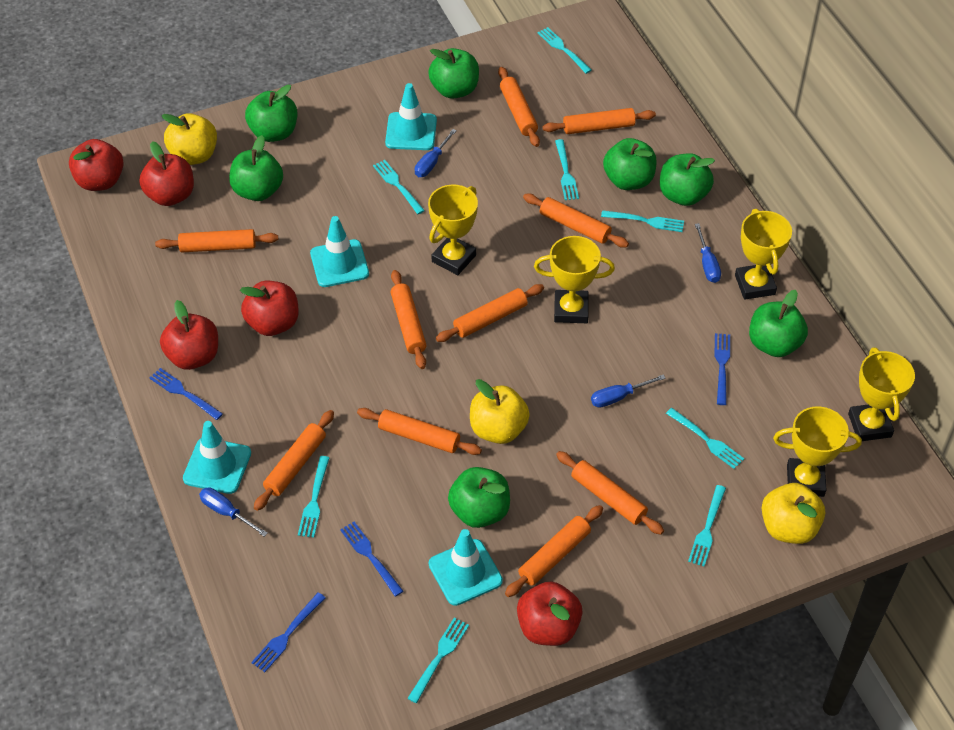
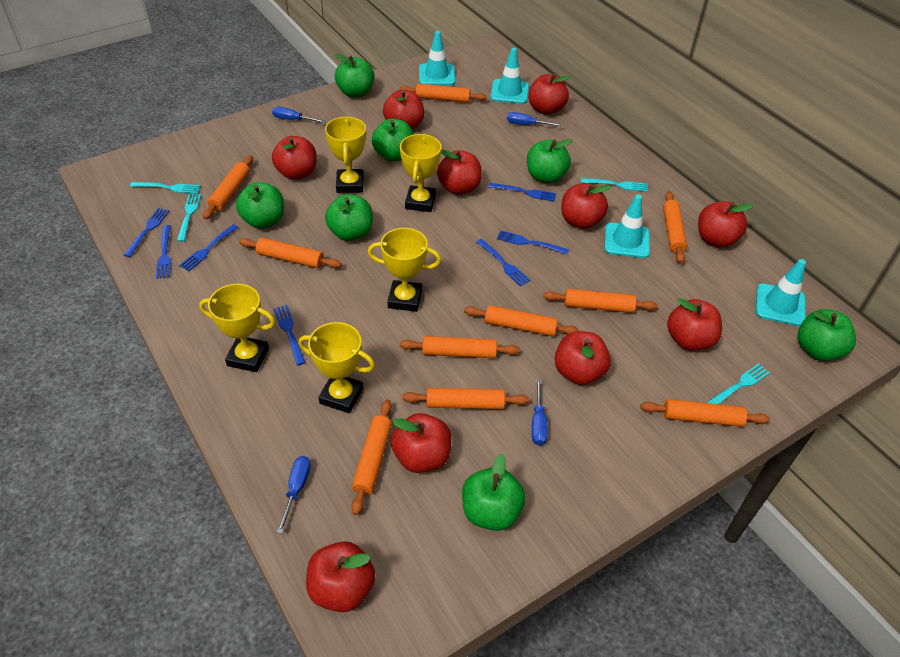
blue fork: [149,368,223,420] [251,592,326,672] [340,522,403,597] [714,333,730,405] = 4 -> [124,208,169,257] [156,225,171,279] [179,224,238,271] [273,305,305,366] [476,239,531,286] [488,183,556,202] [497,230,569,254] = 7
red apple: [69,139,124,191] [139,141,194,206] [160,300,218,370] [240,281,299,336] [517,581,583,646] = 5 -> [272,136,317,180] [306,541,375,612] [383,90,424,129] [391,413,451,473] [437,149,482,195] [528,73,570,115] [554,331,611,385] [561,183,611,229] [667,298,722,351] [698,201,753,248] = 10
turquoise fork: [298,456,330,538] [373,160,425,214] [407,618,469,703] [537,27,592,74] [555,139,579,200] [601,210,684,232] [666,408,744,469] [688,485,726,566] = 8 -> [130,182,201,194] [177,194,201,242] [581,178,648,192] [706,364,770,404] = 4
yellow apple: [162,113,217,165] [470,379,530,444] [762,483,825,544] = 3 -> none = 0

